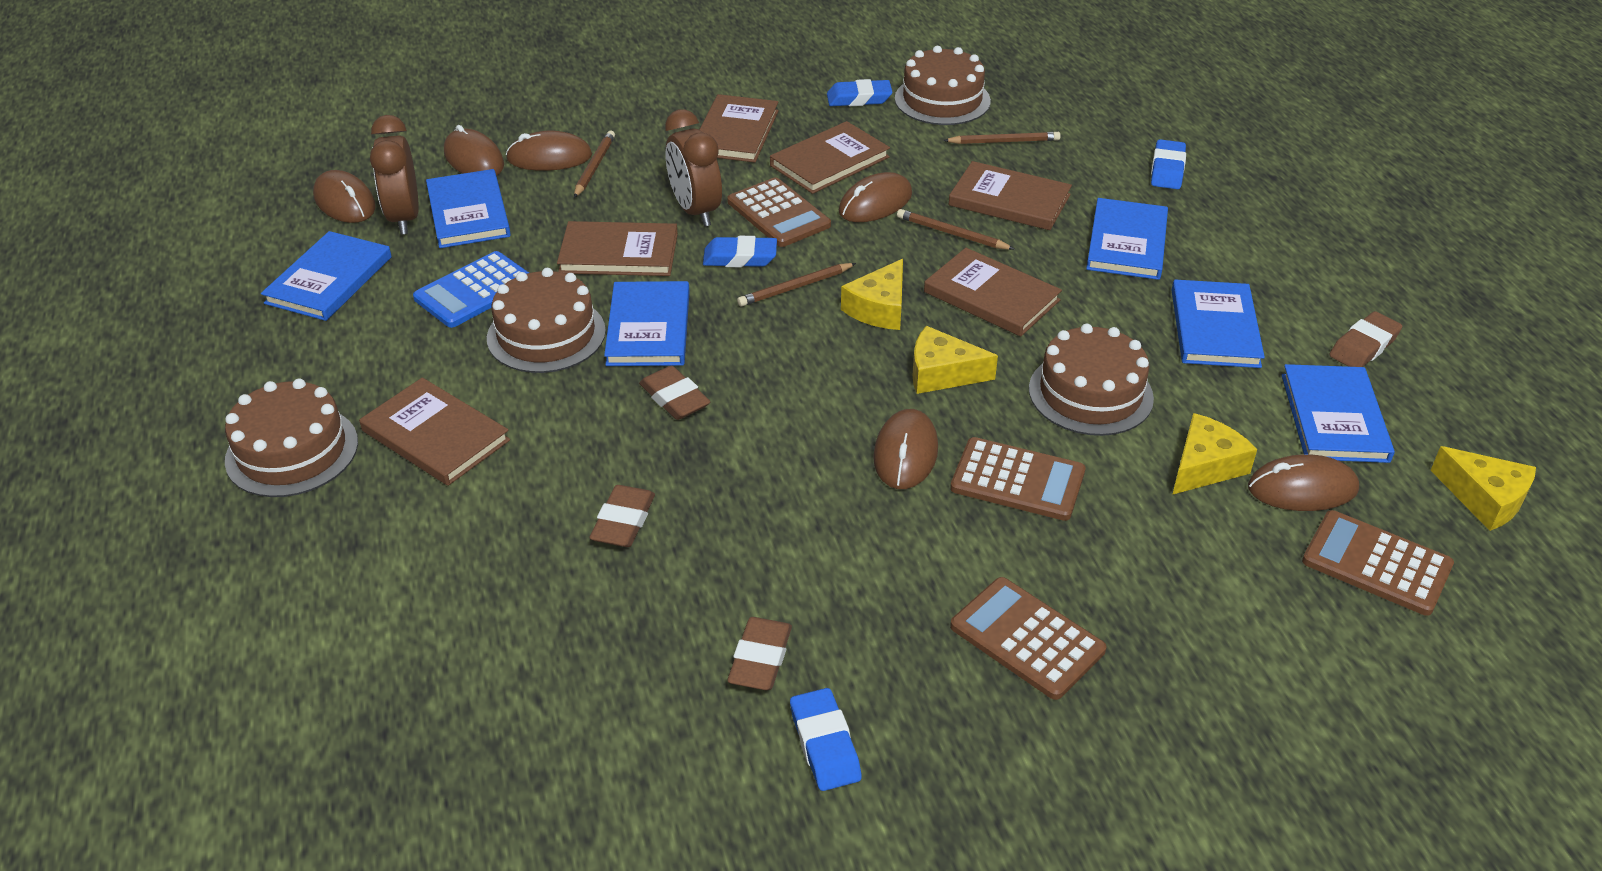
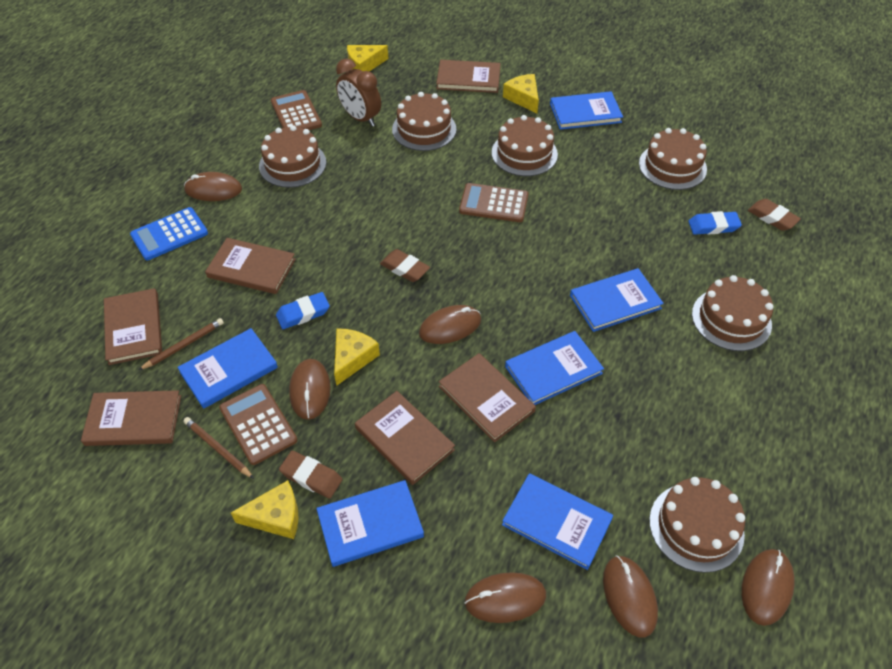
blue eraser: [703,236,777,267] [790,688,862,791] [827,79,893,106] [1151,139,1186,189] = 4 -> [276,292,330,329] [688,211,742,235] = 2
brown cake: [225,379,358,497] [487,268,606,373] [895,46,991,125] [1029,323,1154,436] = 4 -> [259,125,326,188] [392,92,456,151] [492,115,558,176] [639,128,707,190] [649,477,745,573] [692,275,773,351] = 6
brown calculator: [727,177,831,247] [950,437,1086,521] [950,577,1107,700] [1302,510,1454,616] = 4 -> [219,384,297,465] [271,90,322,130] [459,183,528,222] = 3
brown clock: [370,115,419,235] [665,109,722,227] = 2 -> [336,59,381,127] = 1
brown eraser: [589,485,655,547] [639,366,710,420] [728,617,792,690] [1329,311,1403,367] = 4 -> [279,451,343,499] [380,249,430,282] [748,199,801,231] = 3
brown pencil: [574,131,615,198] [737,263,856,307] [897,209,1014,250] [943,132,1061,144] = 4 -> [139,318,224,370] [183,417,254,479] = 2

